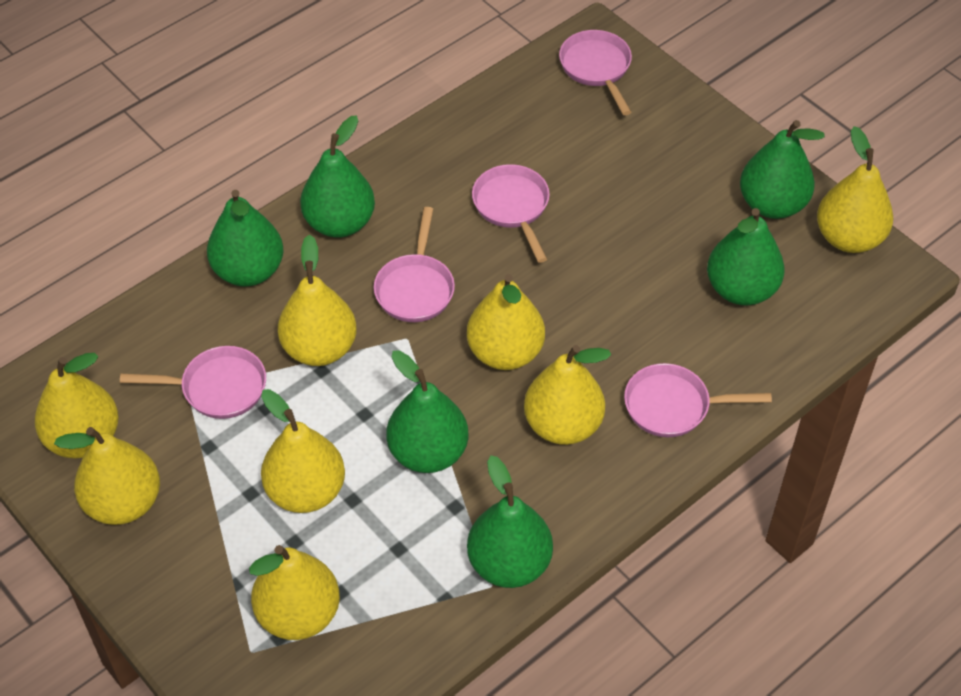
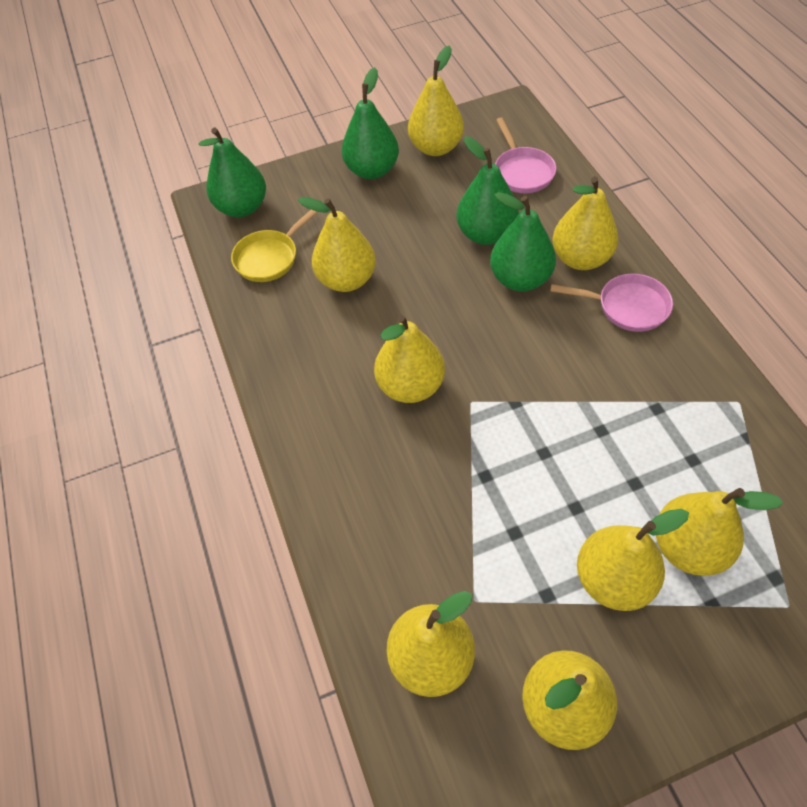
green pear: [207,190,284,286] [300,115,375,238] [386,350,468,473] [467,456,553,588] [707,208,785,305] [740,120,825,219] = 6 -> [199,128,266,217] [342,67,399,179] [456,136,519,245] [490,192,556,292] = 4
pink pan: [120,346,266,419] [374,207,455,322] [472,164,550,263] [559,30,632,115] [624,363,772,437] = 5 -> [495,118,556,193] [550,273,673,332] = 2
yellow pan: none = 0 -> [231,210,318,282] = 1

